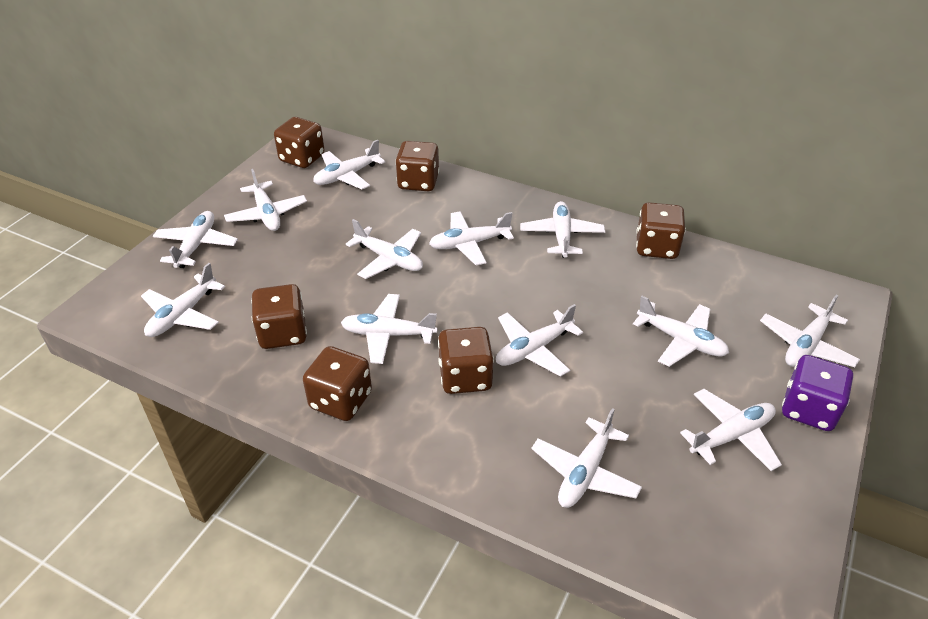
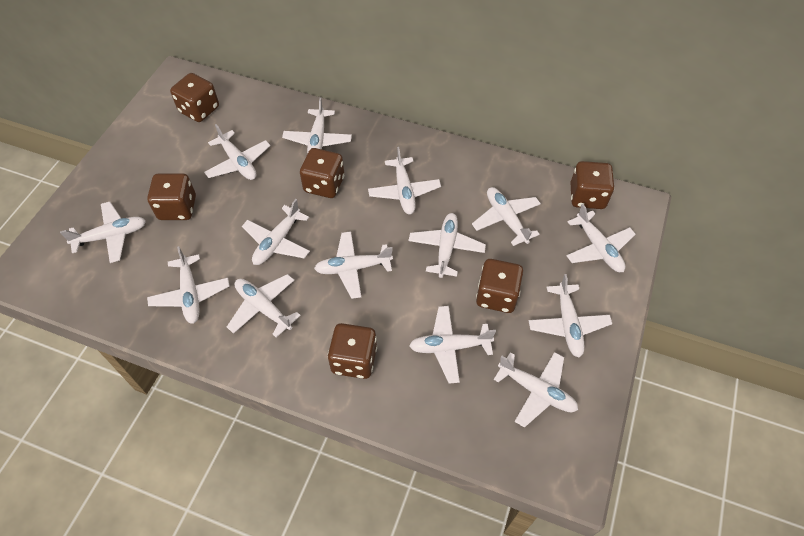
purple dice: [782,355,853,431] = 1 -> none = 0
white plane: [141,263,225,337] [153,211,238,268] [224,169,307,231] [313,140,385,189] [341,294,437,364] [346,219,423,279] [429,211,514,265] [496,304,583,377] [520,201,605,258] [531,408,642,508] [633,296,729,367] [680,389,782,471] [760,295,860,367] = 13 -> [60,202,146,263] [147,246,230,324] [204,124,270,180] [227,274,301,338] [242,199,310,265] [282,98,352,154] [314,231,393,299] [368,147,441,215] [408,213,486,278] [409,306,496,384] [472,187,541,246] [494,352,578,428] [528,274,612,357] [566,204,636,272] = 14

